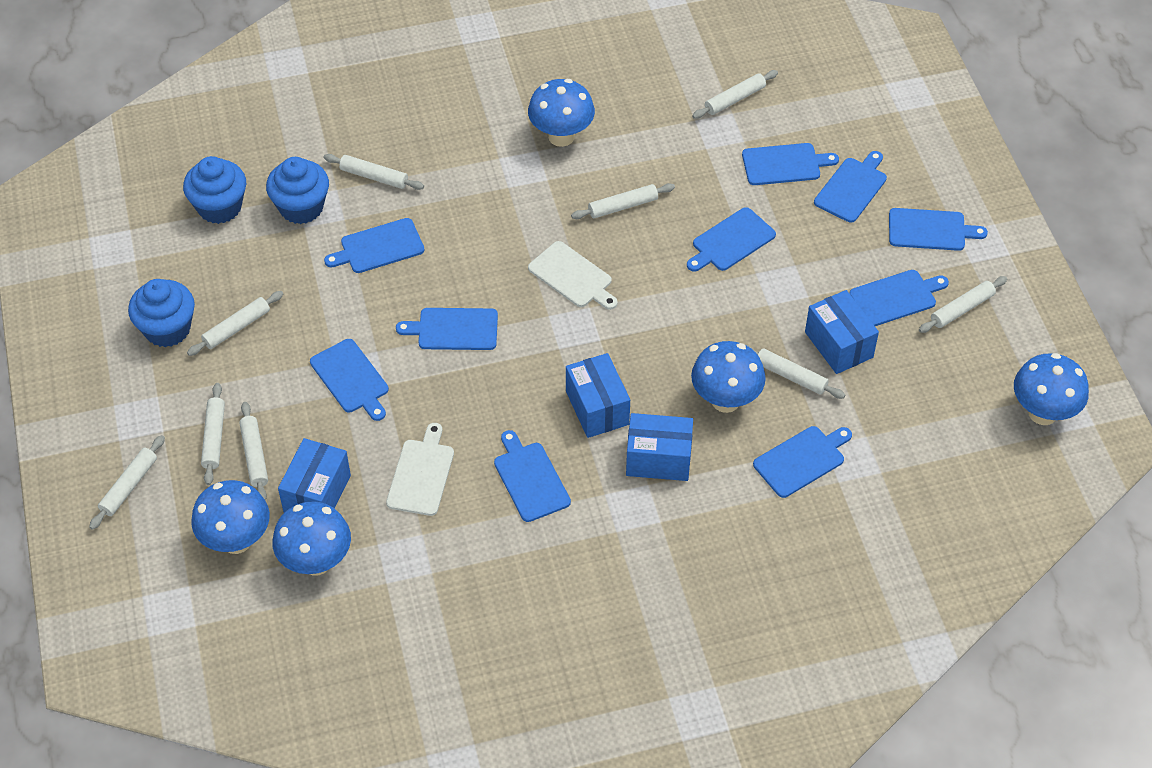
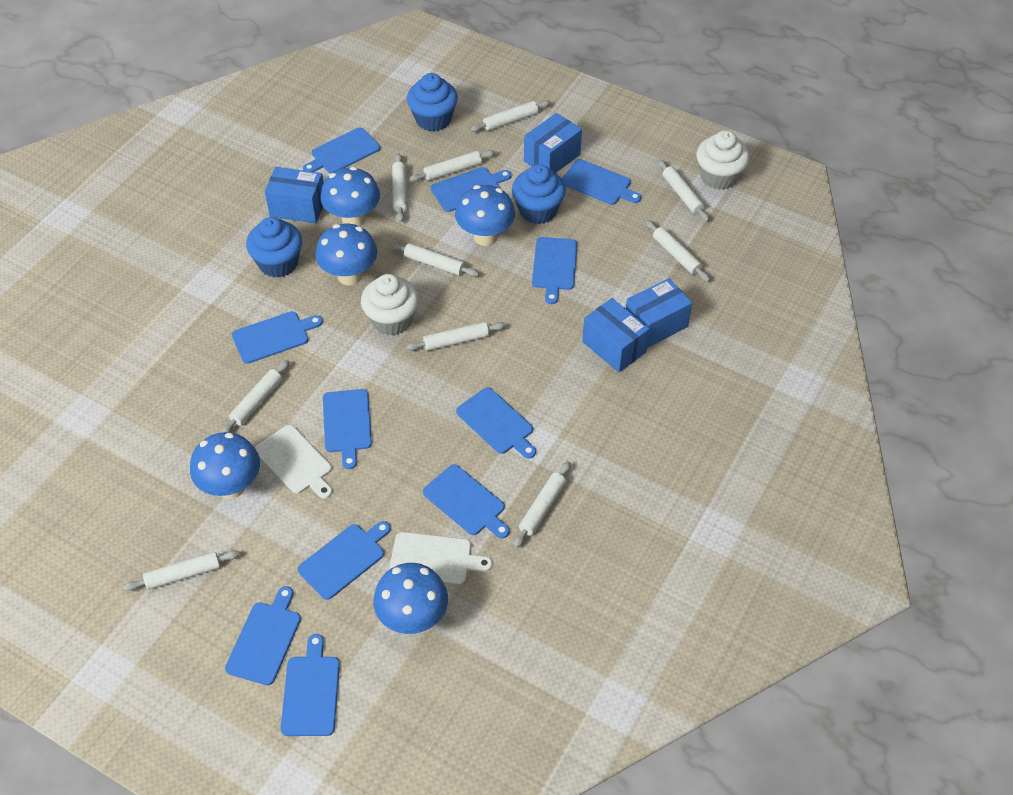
blue cutting board: [310,339,389,421] [324,218,424,273] [396,308,498,350] [494,430,571,522] [687,207,776,272] [742,143,839,185] [753,426,852,498] [814,151,887,223] [849,270,949,326] [889,208,988,251] = 10 -> [225,586,301,685] [232,311,323,364] [281,634,340,736] [298,521,391,600] [303,127,380,173] [323,389,372,469] [423,464,510,538] [431,167,512,212] [456,387,536,459] [532,237,578,304] [562,159,641,205] = 11
white cupcake: none = 0 -> [361,274,419,336] [696,130,750,190] = 2
white rolling pin: [89,435,165,530] [187,291,283,356] [201,383,225,485] [239,402,268,500] [324,154,424,190] [571,183,675,219] [692,70,778,119] [746,345,845,399] [919,276,1007,333] = 9 -> [123,550,239,591] [221,360,290,433] [390,242,479,277] [392,153,407,222] [406,322,506,351] [409,150,495,182] [470,100,551,132] [514,461,571,548] [645,220,710,282] [658,159,710,222] = 10

